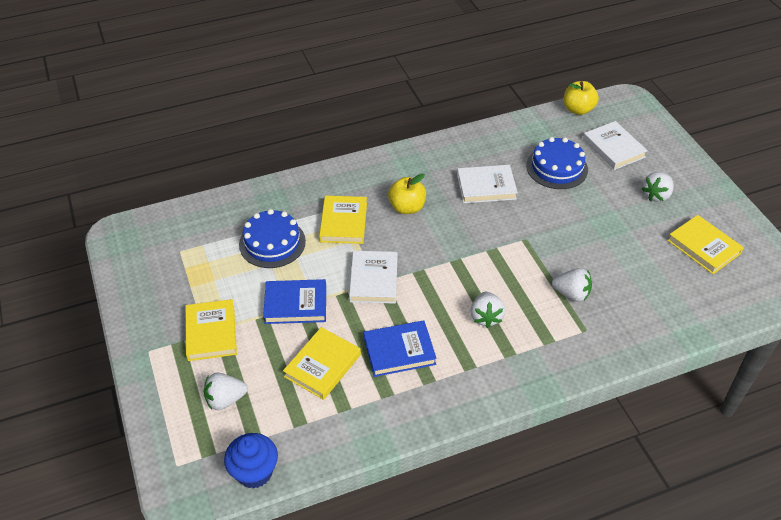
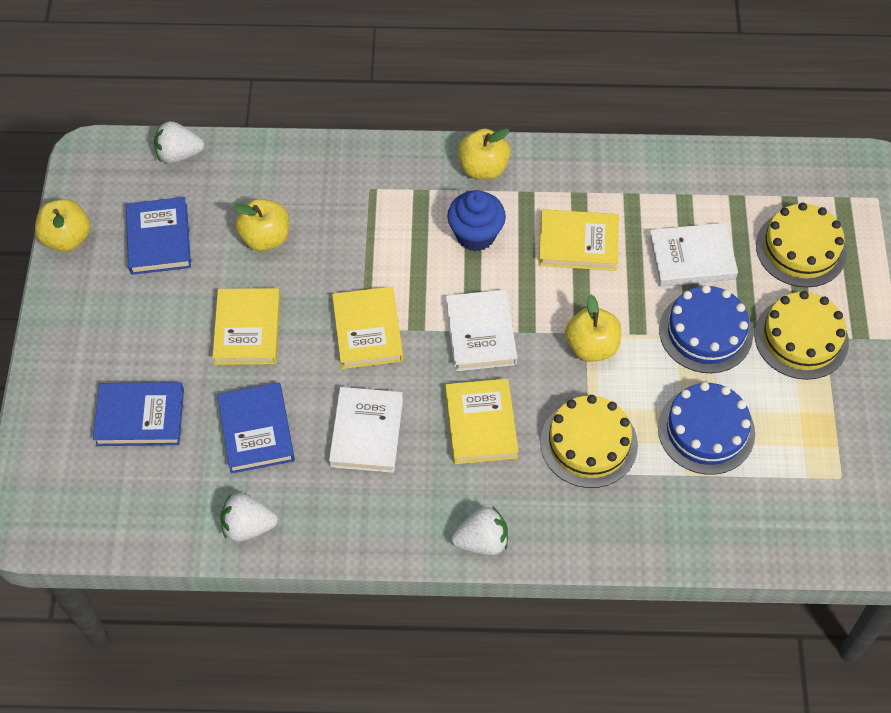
blue book: [263,279,326,324] [364,320,437,377] = 2 -> [93,382,184,446] [126,197,191,275] [217,382,295,474] = 3
white strawberry: [204,373,248,410] [471,292,505,328] [552,268,592,302] [642,172,674,202] = 4 -> [154,121,204,164] [220,493,278,542] [452,506,508,555] = 3
yellow apple: [388,174,426,214] [564,81,599,115] = 2 -> [35,199,90,252] [233,199,289,251] [458,129,511,180] [565,295,621,362] = 4
yellow cake: none = 0 -> [540,395,638,488] [754,291,849,380] [756,203,847,287] = 3

